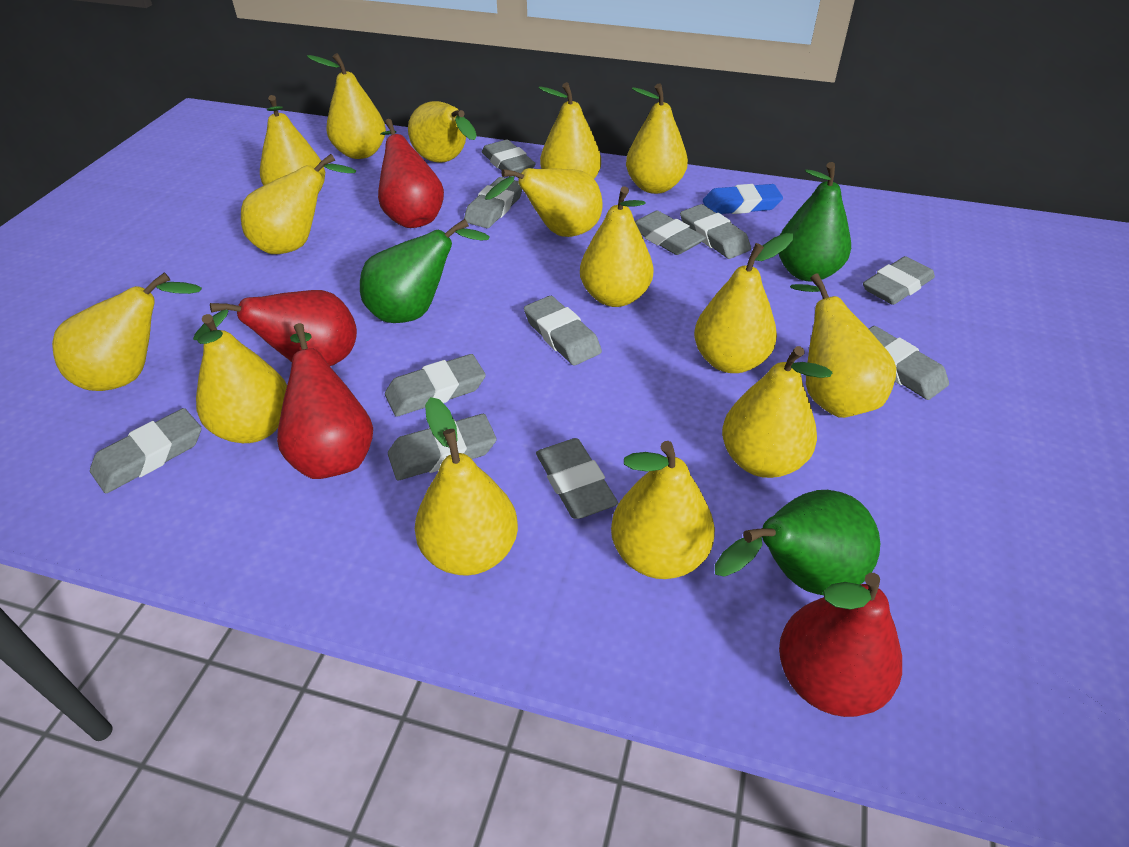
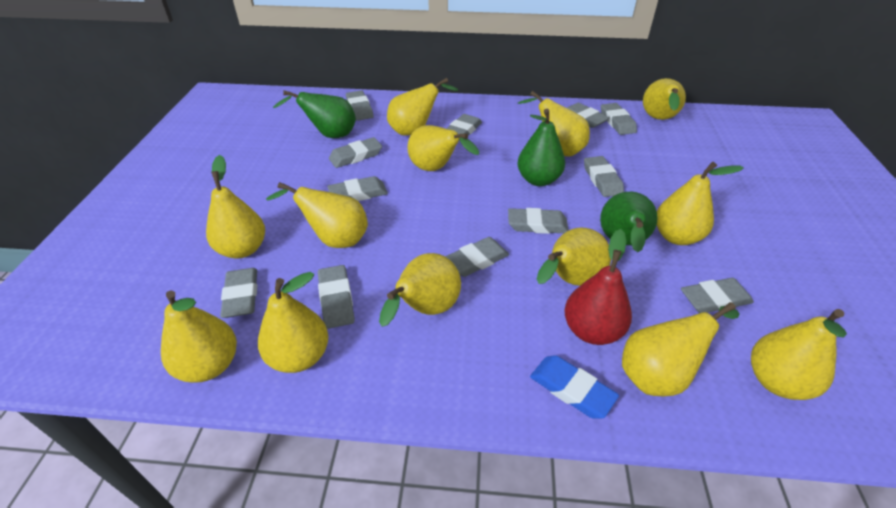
grey eraser: [90,408,202,493] [385,354,486,417] [388,414,496,480] [464,177,522,228] [482,140,536,177] [524,296,602,366] [536,438,618,519] [635,210,706,255] [680,204,751,259] [863,256,935,305] [869,326,949,400] = 11 -> [220,268,257,318] [318,265,355,329] [327,176,388,201] [329,137,382,168] [346,90,374,121] [445,237,509,277] [447,114,482,140] [508,208,569,234] [567,103,609,128] [584,156,624,197] [601,103,637,135] [681,278,754,313] = 12
red pear: [193,290,357,366] [277,323,373,479] [378,119,444,228] [779,573,902,717] = 4 -> [564,229,632,345] = 1
yellow pear: [52,272,202,391] [196,314,287,443] [241,154,356,254] [260,95,325,193] [307,53,386,159] [408,101,477,163] [415,397,518,576] [485,168,603,237] [539,82,601,179] [580,187,654,307] [611,441,715,579] [626,83,688,194] [694,233,793,373] [722,346,832,478] [790,273,896,418] = 15 -> [161,290,237,383] [206,155,265,258] [258,272,328,373] [266,182,368,248] [379,253,461,327] [387,78,458,136] [408,125,479,171] [518,91,590,157] [537,227,611,286] [622,302,740,397] [643,78,686,120] [657,162,744,245] [751,309,847,400] = 13

